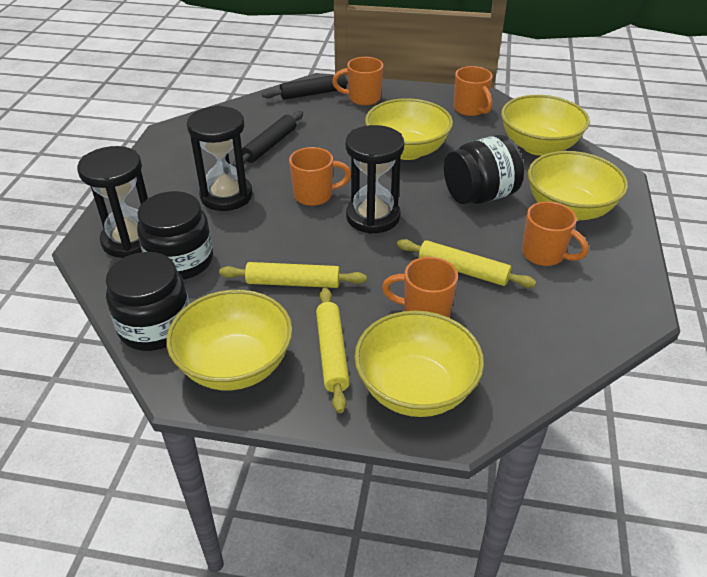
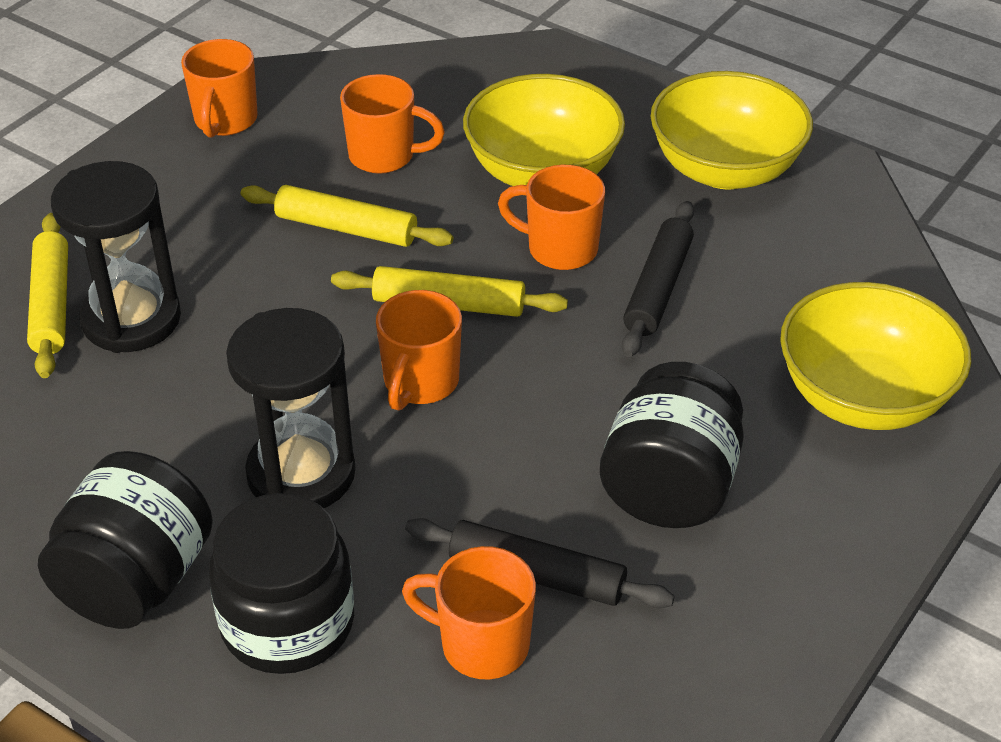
black hourglass: [77,146,148,258] [187,105,253,211] [346,125,404,234] = 3 -> [51,161,181,353] [226,308,356,508] = 2
yellow bowl: [166,290,293,390] [354,311,484,417] [365,98,453,160] [501,95,590,156] [528,151,628,221] = 5 -> [463,74,625,186] [651,71,813,189] [780,282,971,430] = 3

